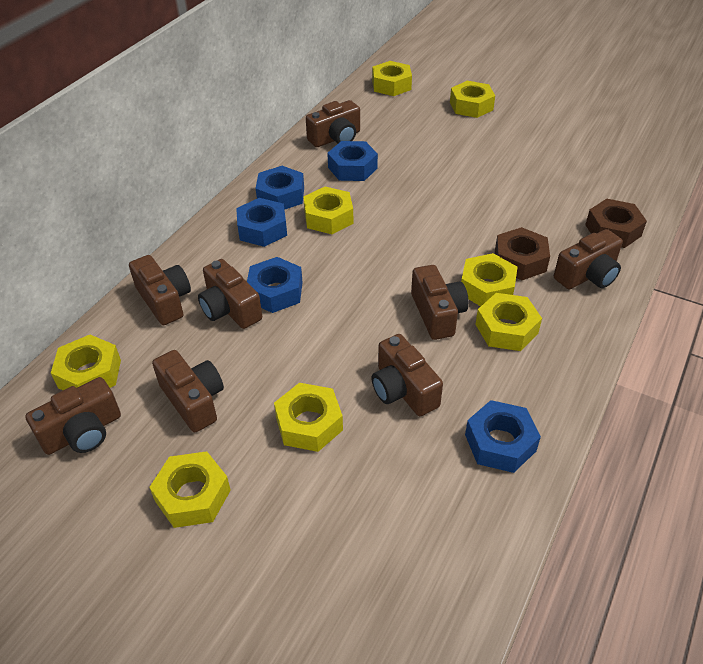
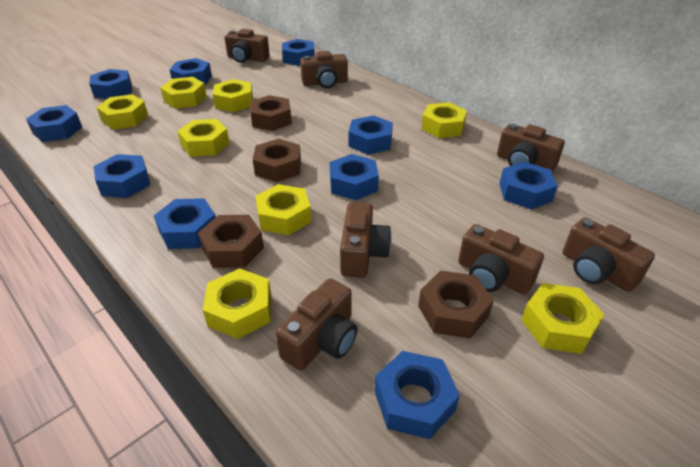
blue nut: [236,198,287,247] [247,257,303,313] [256,166,304,210] [327,141,378,181] [465,400,541,473] = 5 -> [26,105,82,142] [89,69,132,99] [94,154,150,198] [154,198,216,249] [170,58,212,85] [282,39,315,66] [330,154,379,200] [349,115,393,155] [374,351,460,439] [499,162,558,209] = 10
brown camera: [25,377,121,455] [129,255,191,325] [152,350,224,432] [198,259,262,329] [306,100,360,147] [372,334,443,416] [411,265,469,340] [554,229,623,289] = 8 -> [224,29,270,63] [276,278,358,371] [300,51,348,88] [340,202,392,278] [458,224,544,294] [497,124,565,172] [563,217,655,292] = 7
brown nut: [495,227,550,280] [585,199,647,248] = 2 -> [198,215,264,268] [250,95,292,131] [253,139,301,182] [418,270,494,339] = 4

